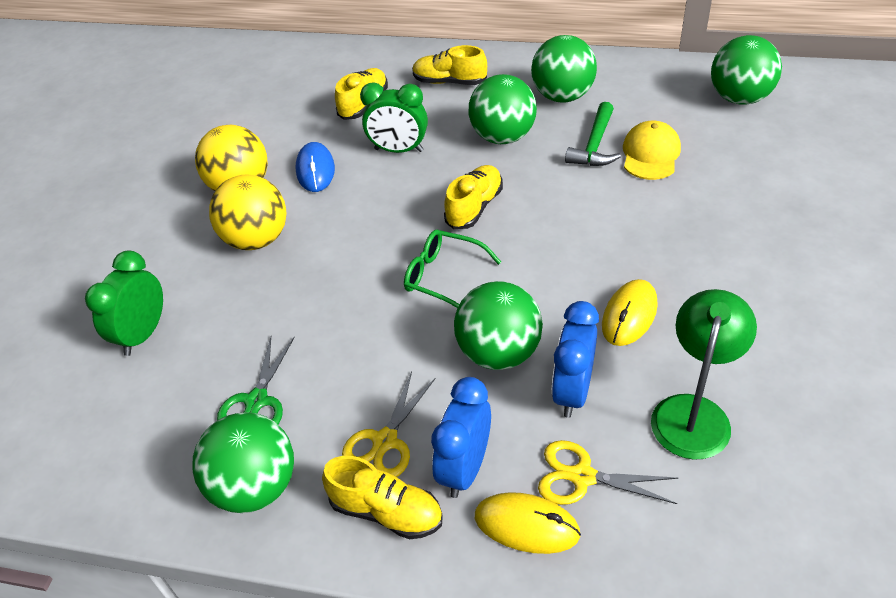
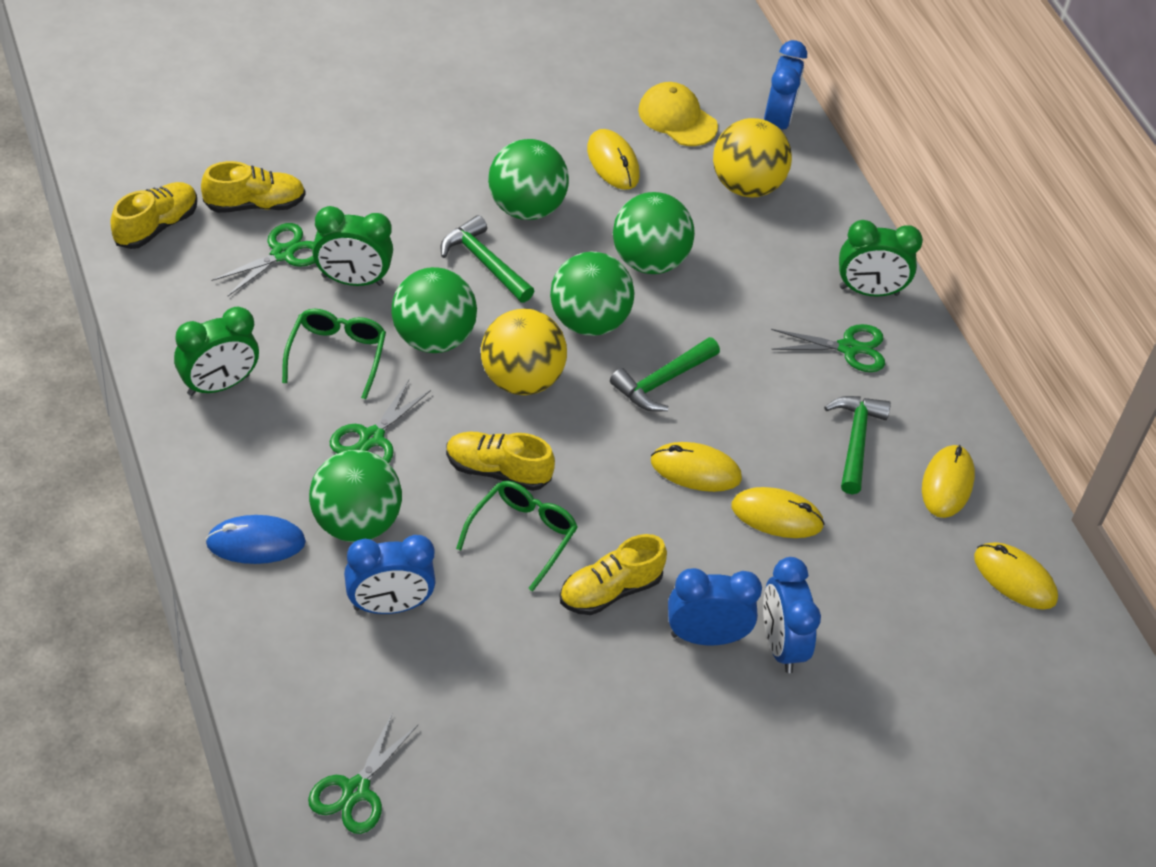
blue clock: [431,377,491,498] [552,301,599,418] = 2 -> [344,535,436,614] [668,568,762,645] [763,557,821,673] [764,40,807,130] = 4
green clock: [85,251,163,356] [360,82,428,153] = 2 -> [174,307,259,396] [312,206,393,286] [839,220,923,297] = 3
green glasses: [404,230,501,308] = 1 -> [282,309,386,399] [456,481,578,591] = 2
green hammer: [565,102,621,166] = 1 -> [441,215,534,303] [610,337,720,412] [824,396,891,494] = 3
green lamp: [651,289,757,460] = 1 -> none = 0
green scissors: [217,336,295,424] = 1 -> [212,223,315,297] [308,712,418,834] [330,380,431,464] [771,324,885,372] = 4
yellow mouse: [475,492,581,554] [602,279,658,346] = 2 -> [587,129,640,190] [651,442,742,492] [731,487,825,538] [922,445,975,518] [974,542,1058,609] = 5
yellow scissors: [342,371,436,477] [538,440,678,505] = 2 -> none = 0

